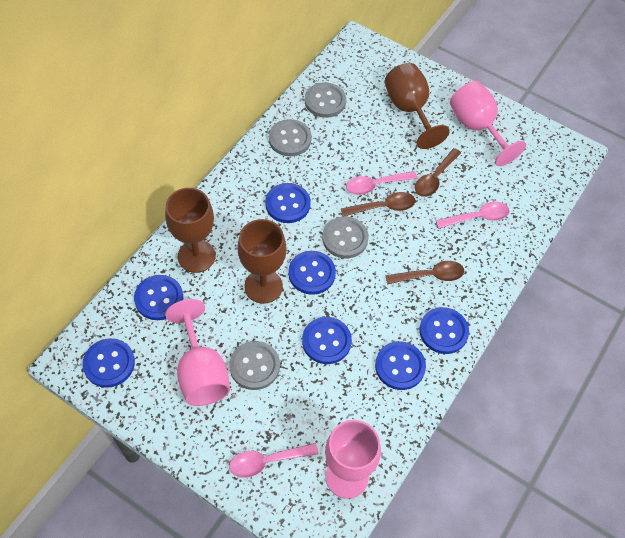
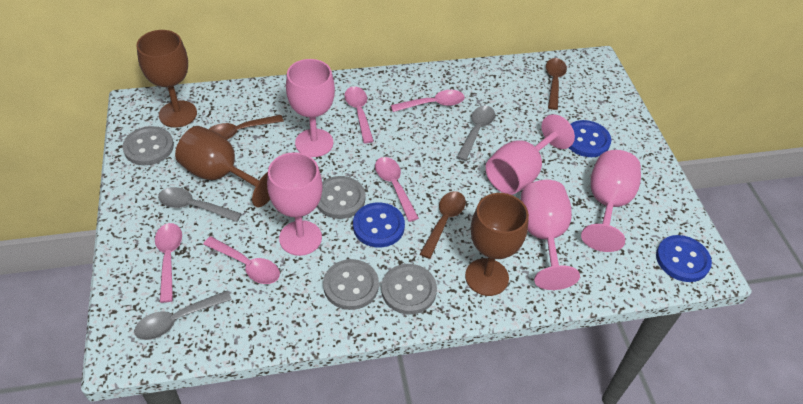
blue button: [83,338,135,388] [134,275,183,320] [265,183,311,223] [288,251,336,295] [302,317,352,364] [375,341,426,390] [419,307,469,354] = 7 -> [353,203,405,248] [569,120,611,157] [656,235,712,282] = 3
grey spoon: none = 0 -> [134,291,232,340] [158,187,242,222] [457,106,495,161] = 3
pink goblet: [165,299,230,406] [325,420,381,499] [450,81,526,166] = 3 -> [267,152,323,256] [286,59,335,157] [486,114,575,195] [521,180,580,290] [581,150,641,252] = 5
pink spoon: [229,443,318,478] [346,171,417,195] [435,202,510,229] = 3 -> [155,223,182,303] [203,236,280,284] [344,86,374,143] [375,157,419,222] [391,90,465,112] = 5

